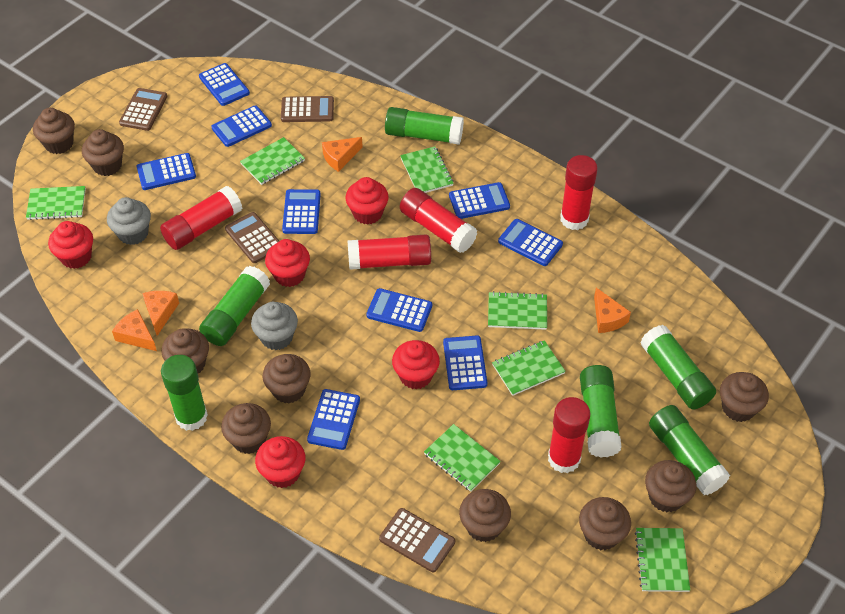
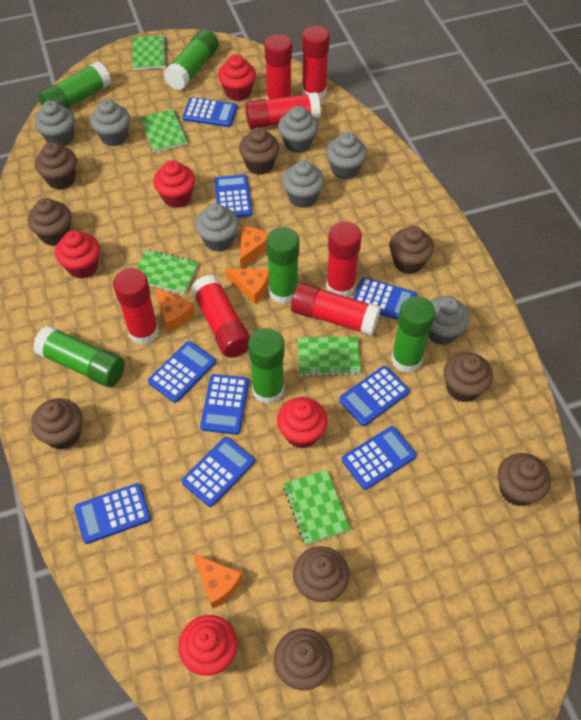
brown calculator: [119,88,167,131] [225,212,279,263] [281,96,334,122] [379,508,455,573] = 4 -> none = 0
green notebook: [26,186,86,220] [240,137,305,185] [400,146,454,193] [424,424,501,492] [488,291,547,330] [492,340,566,396] [635,528,690,592] = 7 -> [132,35,167,70] [137,249,198,294] [140,109,188,153] [283,470,351,545] [298,336,361,376] = 5
grey cupcake: [107,197,151,245] [251,302,298,350] = 2 -> [35,100,75,146] [90,99,130,146] [195,204,239,252] [278,106,318,153] [282,160,324,208] [326,132,367,179] [428,296,469,345] = 7
red glue stick: [160,186,243,250] [347,235,431,270] [400,188,477,253] [548,397,590,473] [560,155,598,230] = 5 -> [113,268,159,345] [191,275,250,358] [245,92,321,129] [264,34,292,100] [291,283,381,336] [302,25,330,100] [326,221,362,297] = 7

